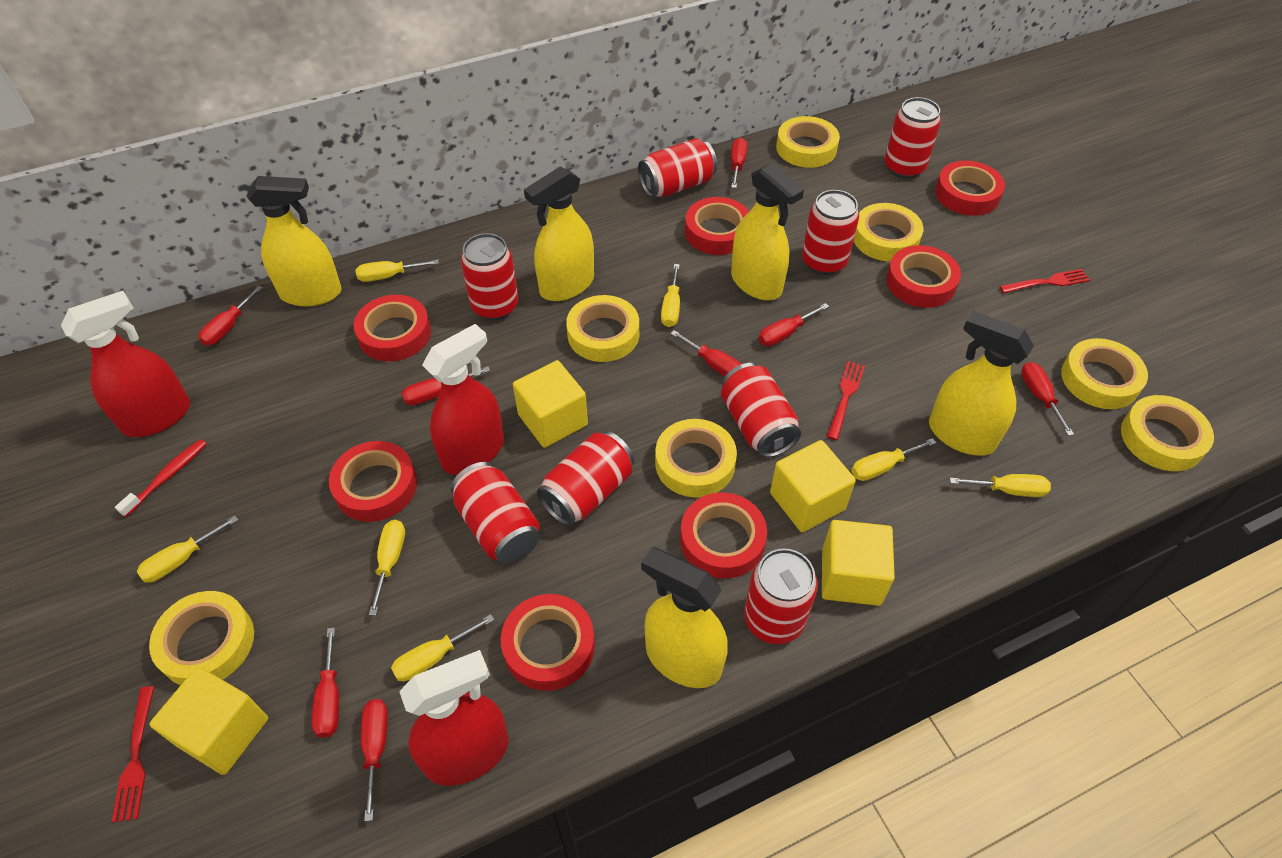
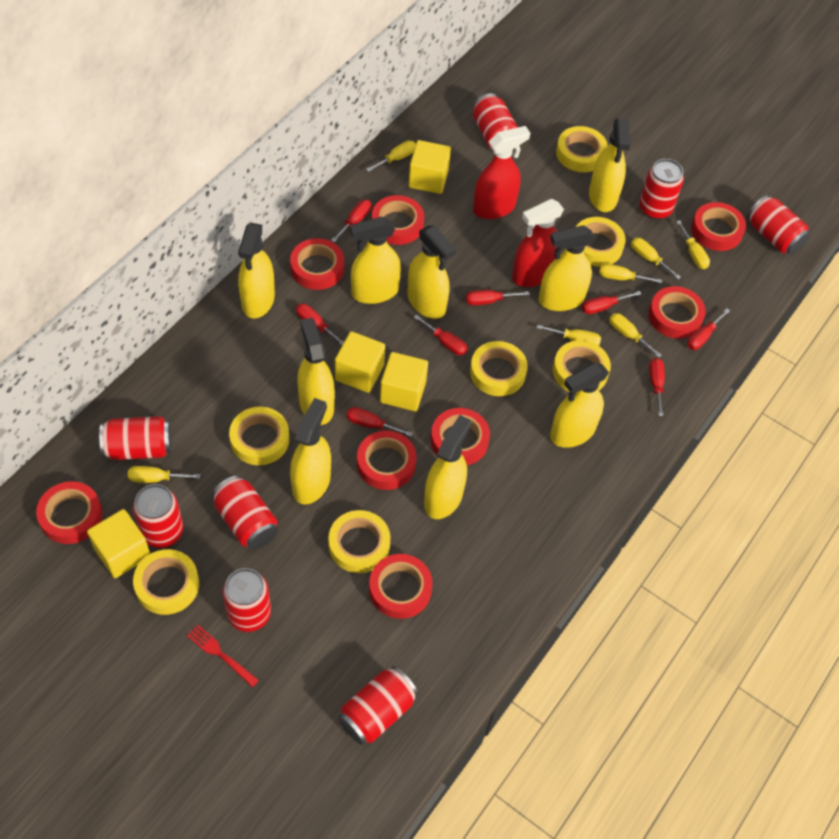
red fork: [112,686,154,823] [827,361,865,440] [1000,269,1090,293] = 3 -> [187,624,259,687] = 1
red spray bottle: [61,291,190,437] [399,650,509,786] [422,324,504,475] = 3 -> [473,126,530,219] [512,199,564,287] = 2
red tape: [329,441,417,522] [354,295,431,361] [501,594,595,691] [680,493,767,579] [685,197,749,255] [886,245,961,308] [935,161,1005,216] = 7 -> [36,481,103,544] [290,238,344,290] [357,431,417,490] [369,554,433,619] [372,195,424,245] [431,408,490,465] [649,286,706,339] [691,202,746,251] = 8
red toothbrush: [115,439,207,517] = 1 -> none = 0
yellow spray bottle: [246,176,341,306] [524,166,594,301] [641,547,728,688] [731,163,804,300] [929,311,1034,456] = 5 -> [238,223,275,318] [290,398,331,505] [297,318,335,425] [350,217,401,304] [407,225,456,319] [424,415,471,519] [539,225,595,311] [550,363,609,448] [589,119,630,212] = 9

